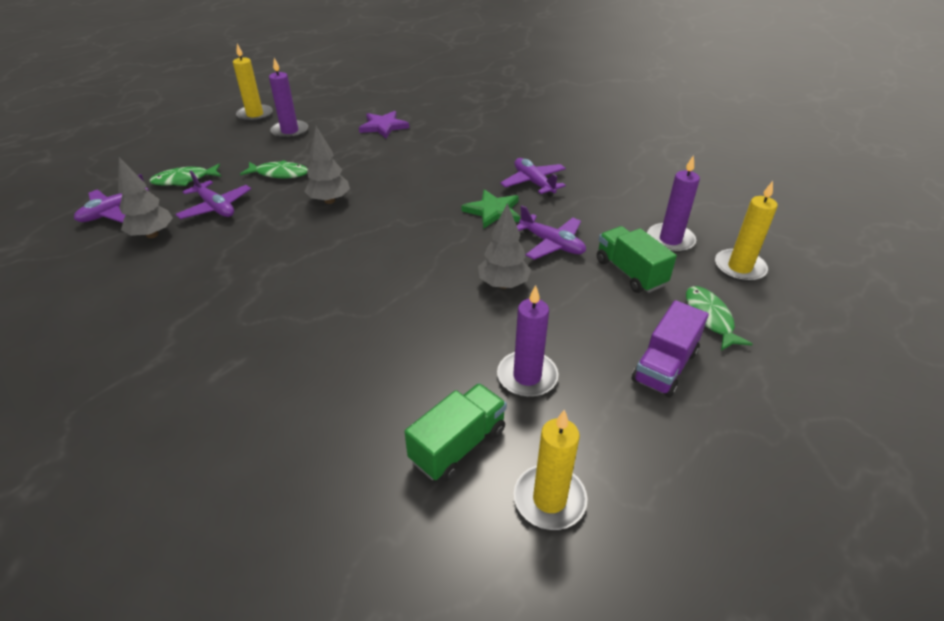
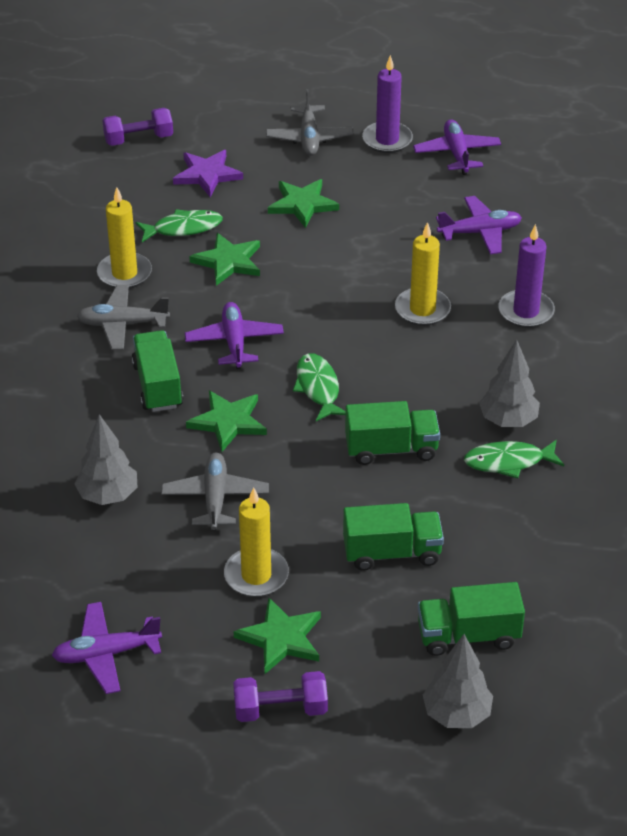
green star: [461,189,520,229] = 1 -> [186,391,267,452] [189,233,260,286] [234,598,321,674] [268,179,339,228] = 4
green truck: [404,383,507,481] [597,226,677,293] = 2 -> [131,330,183,412] [343,503,444,571] [345,401,440,465] [418,582,525,656] = 4
grey plane: none = 0 -> [77,284,170,350] [161,453,269,531] [266,89,353,156] = 3
purple candle: [269,58,308,139] [497,285,558,397] [647,155,700,253] = 3 -> [362,55,413,153] [498,224,555,328] = 2
purple dumbbell: none = 0 -> [102,108,173,146] [233,671,328,722] = 2
purple truck: [632,300,709,397] = 1 -> none = 0

